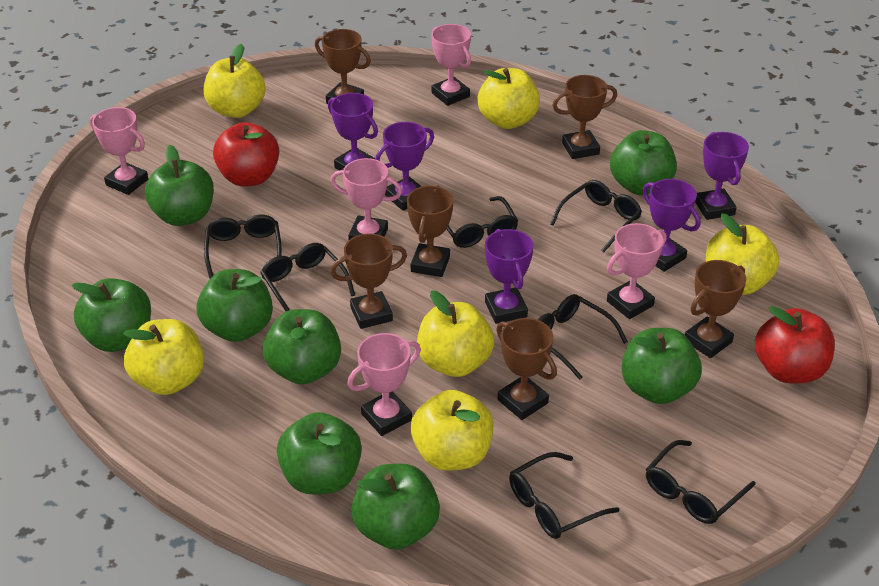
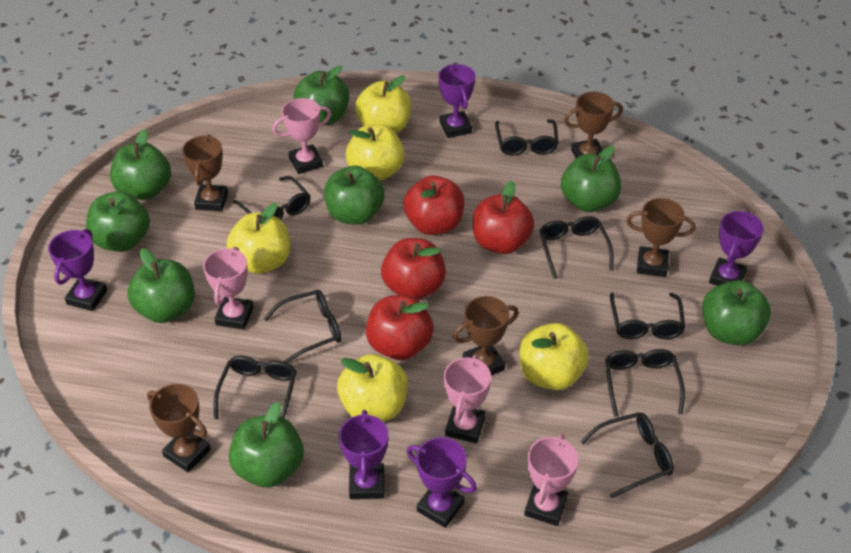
black glasses: [204,214,282,278] [260,243,355,311] [447,196,518,248] [509,452,619,539] [537,294,628,380] [550,180,642,252] [646,440,756,524] = 7 -> [214,356,297,419] [233,176,311,220] [264,290,341,363] [495,120,559,156] [539,216,614,279] [580,412,674,498] [605,349,685,417] [610,292,685,339] = 8
brown trophy: [315,29,371,104] [330,234,407,329] [407,185,454,277] [496,318,557,420] [552,75,617,159] [685,260,746,358] = 6 -> [147,384,211,472] [182,135,228,211] [453,296,519,375] [564,92,623,158] [626,198,695,277] = 5
pink trophy: [90,107,148,195] [330,158,402,240] [347,333,421,436] [431,24,471,106] [607,223,666,319] = 5 -> [203,247,254,329] [272,98,331,174] [444,355,491,443] [524,434,578,526] = 4
red apple: [213,122,279,187] [755,306,835,383] = 2 -> [366,295,434,360] [381,238,446,300] [403,175,464,235] [473,180,535,254] = 4
yellow apple: [123,319,204,395] [204,44,266,118] [411,390,494,471] [417,291,494,377] [477,68,540,129] [706,214,779,295] = 6 -> [227,203,290,274] [337,354,408,421] [346,124,405,181] [355,75,411,133] [520,323,589,390] = 5

